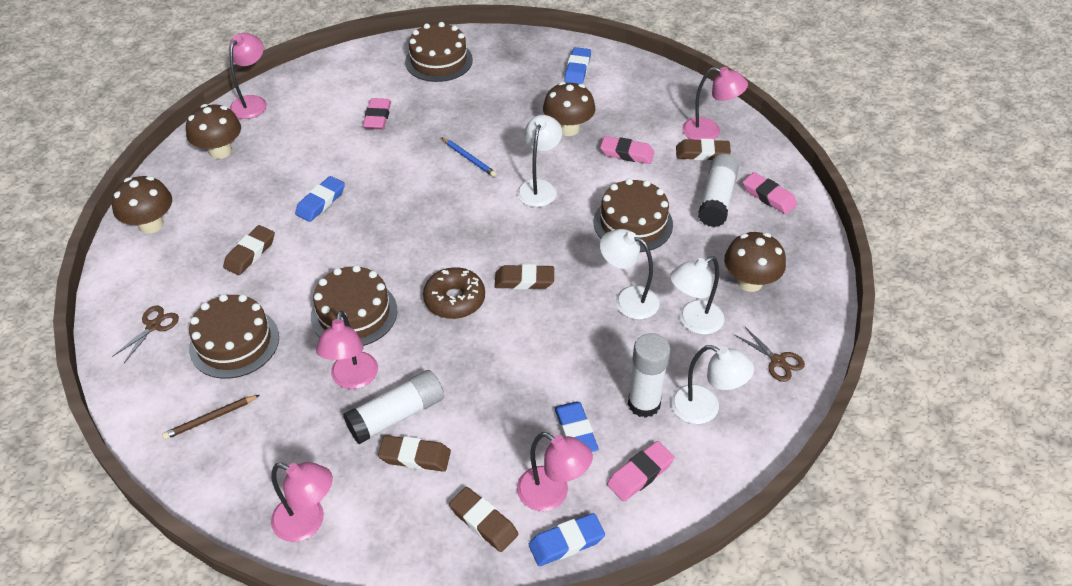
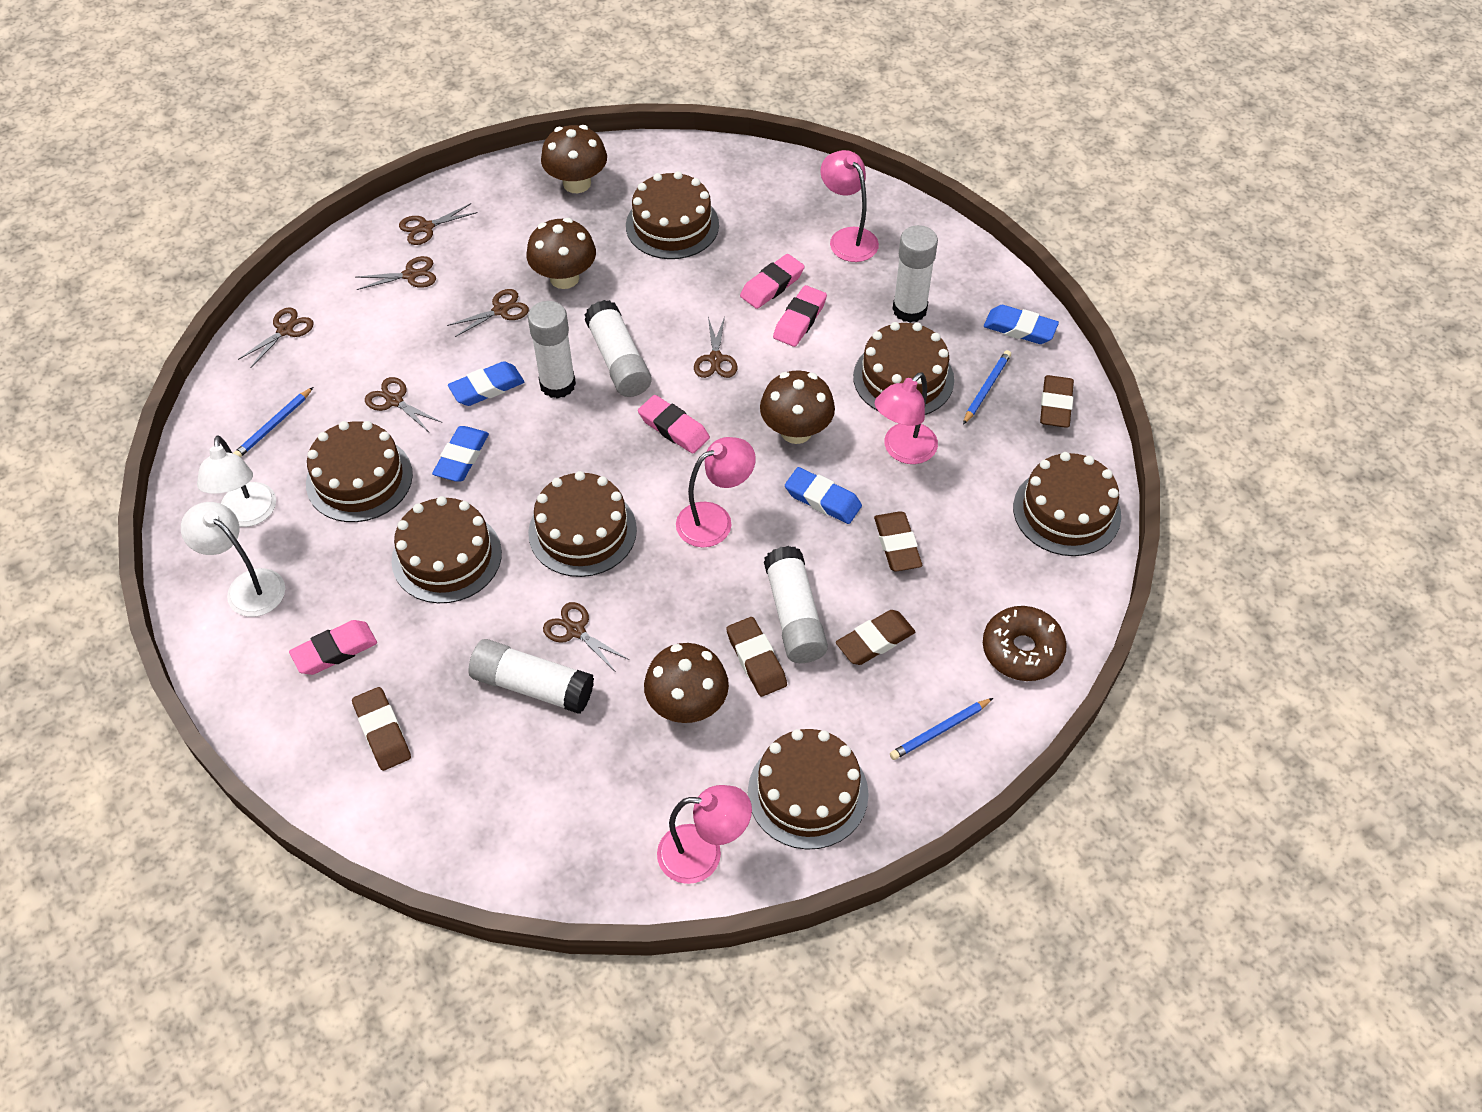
blue pencil: [441,137,497,177] = 1 -> [233,387,313,458] [890,698,993,760] [963,350,1011,425] = 3
brown cake: [189,294,279,379] [311,265,397,346] [405,22,473,82] [594,178,673,252] = 4 -> [306,421,413,522] [391,496,502,603] [528,471,637,577] [626,171,719,259] [748,729,869,850] [853,322,954,415] [1013,452,1121,556] = 7
brown pencil: [162,395,260,440] = 1 -> none = 0
brown scissors: [112,306,179,363] [735,327,805,382] = 2 -> [238,307,314,368] [356,256,436,290] [365,377,441,432] [399,203,478,245] [447,289,529,337] [543,602,629,671] [694,316,738,378] = 7
pink lamp: [229,33,267,119] [271,462,333,542] [316,310,378,389] [517,432,593,511] [682,67,748,140] = 5 -> [657,785,752,884] [676,437,756,548] [821,150,879,262] [875,372,938,464] = 4
white glue stick: [343,370,444,444] [628,333,670,418] [698,154,739,227] = 3 -> [468,639,594,714] [528,301,576,399] [584,300,652,397] [764,546,828,663] [892,225,938,323] = 5
white lamp: [517,115,562,207] [600,229,660,320] [670,256,724,335] [671,345,754,424] = 4 -> [181,502,285,617] [197,435,276,527] = 2

